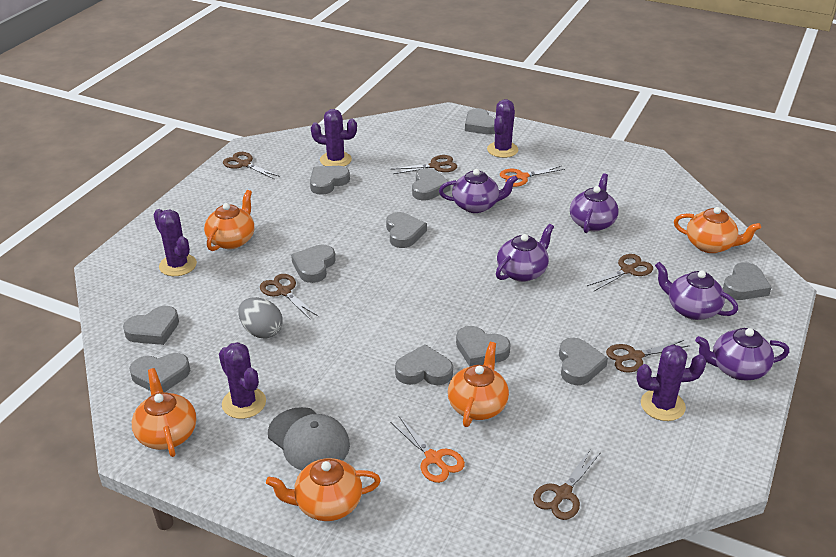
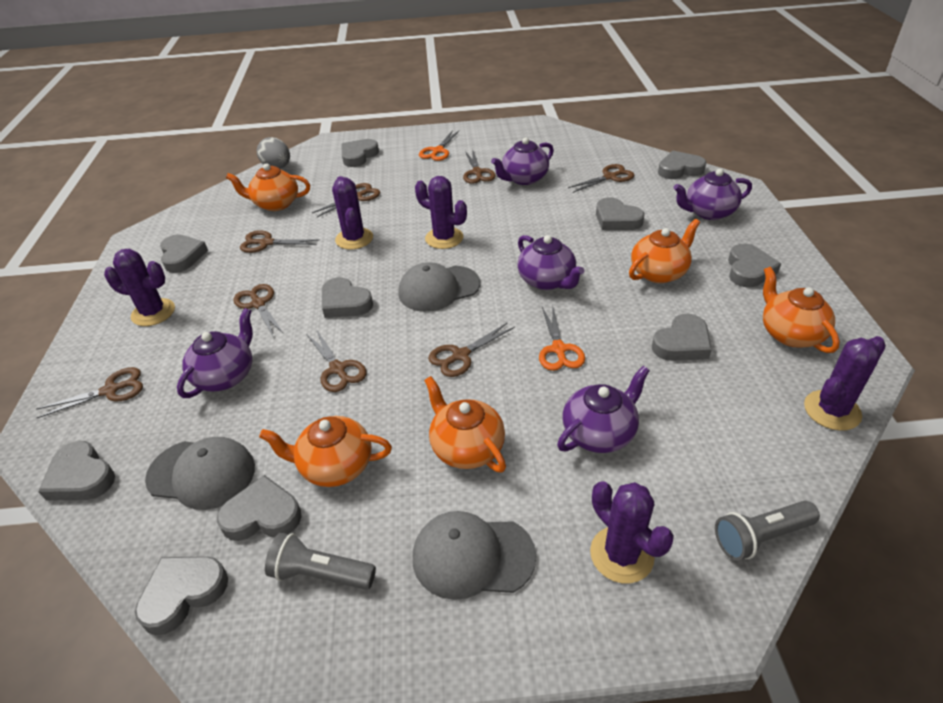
brown scissors: [223,152,280,179] [260,274,319,319] [391,155,457,174] [533,448,601,520] [587,254,653,292] [606,340,690,373] = 6 -> [36,367,143,418] [233,284,284,336] [240,230,318,253] [306,329,367,392] [312,183,380,217] [428,322,515,377] [463,151,496,184] [568,164,634,193] = 8
grey cap: [268,407,350,470] = 1 -> [145,437,255,510] [398,262,480,312] [413,511,536,600] = 3
grey flashlight: none = 0 -> [265,533,376,590] [715,501,820,561] = 2
grey heart: [123,306,179,345] [129,353,190,392] [291,244,335,283] [310,166,350,195] [386,212,427,248] [395,345,453,385] [412,168,451,200] [456,326,511,366] [465,108,496,135] [559,338,608,385] [723,262,772,300] = 11 -> [38,441,115,501] [135,556,228,635] [160,234,208,273] [217,475,302,541] [322,277,373,318] [341,139,379,167] [596,197,644,230] [652,314,712,361] [658,151,706,179] [728,244,781,287] = 10

